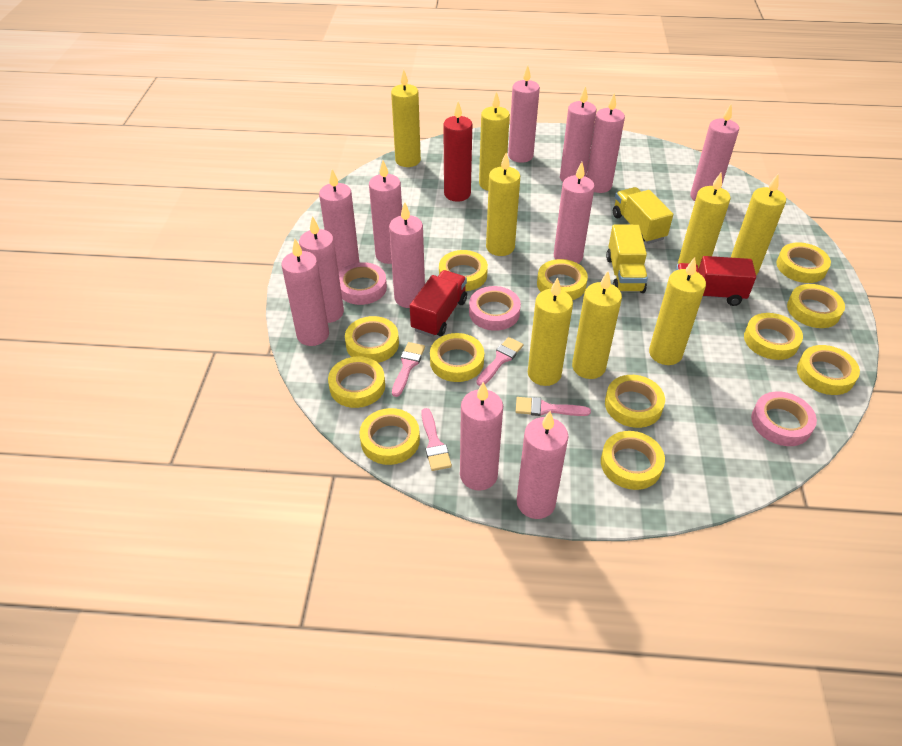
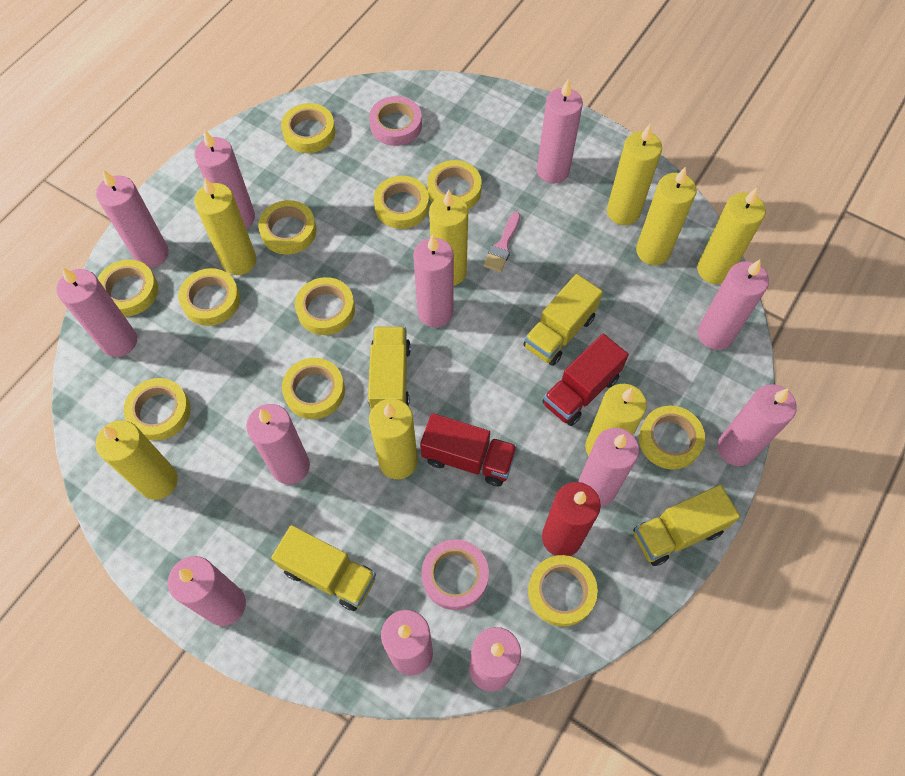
pink brush: [392,342,425,397] [421,408,452,471] [476,337,523,386] [516,397,591,416] = 4 -> [483,212,520,272] = 1
pink tape: [339,262,387,305] [469,286,521,331] [751,392,817,446] = 3 -> [369,96,422,146] [421,539,489,610] = 2
yellow tape: [328,356,385,408] [345,316,399,363] [359,408,420,465] [430,333,484,382] [439,250,488,291] [537,259,588,300] [601,431,665,490] [605,375,665,428] [744,313,803,360] [776,242,831,283] [787,284,845,328] [797,345,860,395] = 12 -> [97,259,158,316] [124,378,191,441] [178,268,240,326] [258,200,316,255] [281,103,335,153] [282,358,345,419] [295,277,355,335] [374,176,429,229] [427,160,482,209] [528,555,598,627] [639,406,705,470] = 11
yellow truck: [606,225,648,293] [613,187,673,244] = 2 -> [271,525,376,611] [368,327,411,410] [523,274,603,366] [633,485,740,566] = 4

